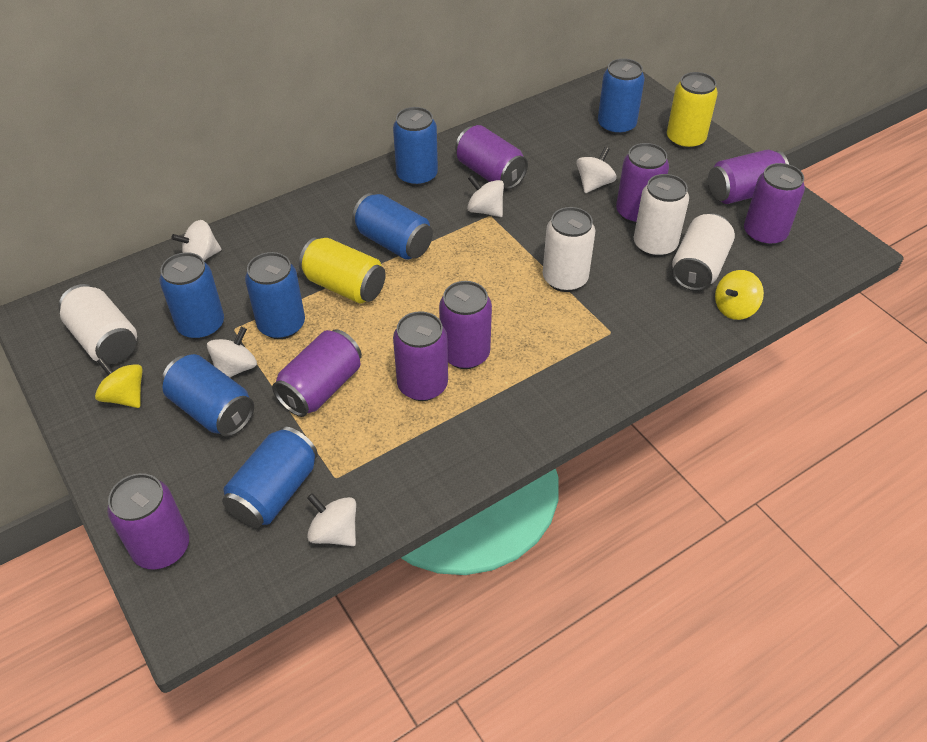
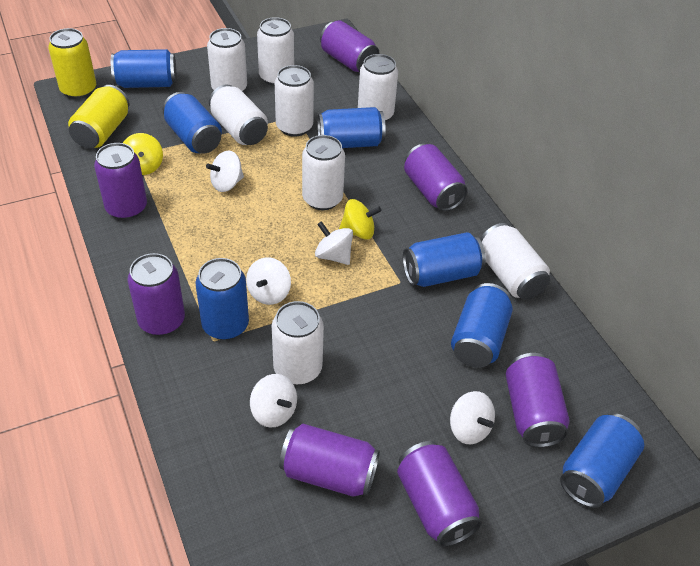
purple can: [107,473,189,569] [272,329,362,417] [393,311,448,401] [439,281,492,369] [455,125,528,189] [616,143,669,224] [708,150,789,204] [744,163,805,246] = 8 -> [94,143,147,220] [127,253,185,336] [279,424,380,497] [320,20,379,72] [397,441,482,547] [404,144,468,211] [506,353,570,448] = 7
white can: [58,284,137,364] [543,207,595,292] [634,174,689,257] [672,213,735,291] = 4 -> [207,28,247,92] [209,84,268,145] [257,17,294,86] [272,301,324,385] [275,65,314,137] [302,135,345,210] [358,54,398,122] [480,223,550,300] = 8

